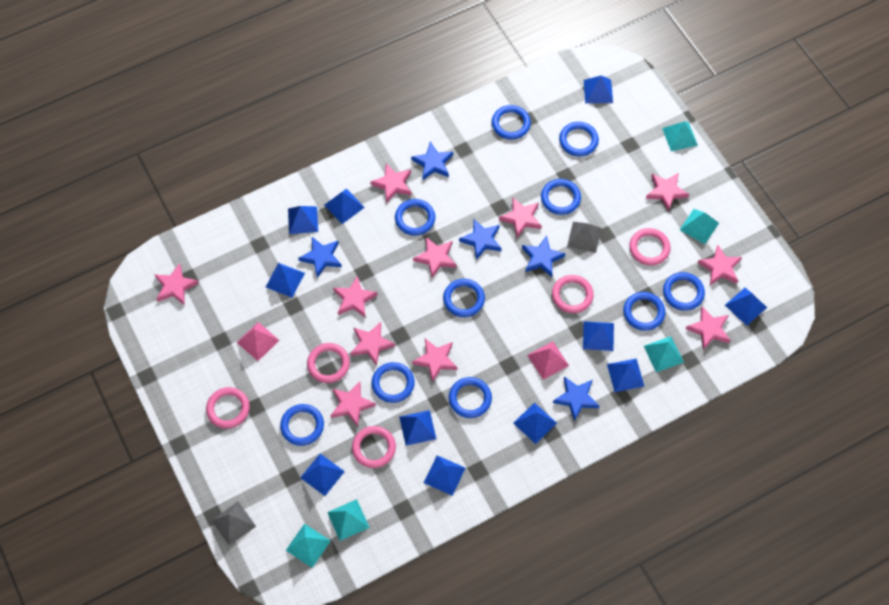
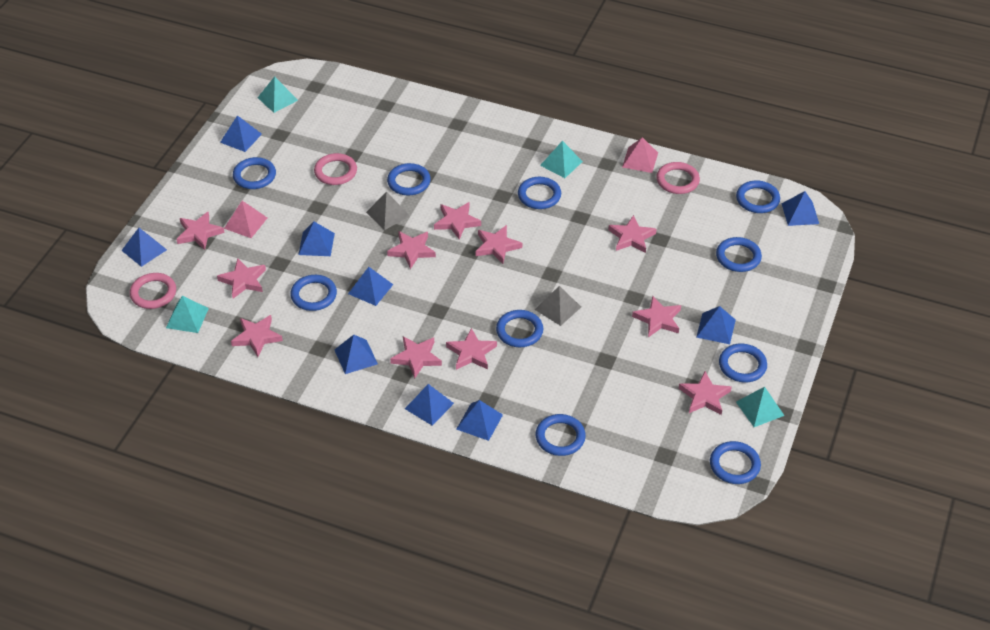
blue pyramid: [266,263,305,297] [288,206,318,234] [300,454,345,496] [325,188,365,224] [399,410,436,446] [424,455,465,496] [513,402,557,444] [583,321,614,351] [584,75,613,103] [607,358,645,392] [725,288,767,326] = 11 -> [121,228,167,267] [220,115,262,152] [298,222,335,256] [335,335,378,374] [348,267,393,306] [405,384,454,426] [456,400,503,441] [696,306,736,344] [782,191,819,226] = 9
blue star: [298,237,342,278] [411,142,453,180] [459,219,502,260] [522,236,565,277] [553,376,599,421] = 5 -> none = 0
pink ring: [206,387,250,428] [307,343,350,383] [352,426,396,468] [552,275,594,313] [629,228,670,266] = 5 -> [130,273,176,309] [314,153,357,185] [656,162,700,194] = 3
turquoise pyramid: [286,524,331,568] [327,499,370,541] [644,336,684,372] [662,121,698,151] [680,209,719,244] = 5 -> [166,296,209,333] [258,76,298,113] [540,141,583,178] [736,387,784,427] = 4

